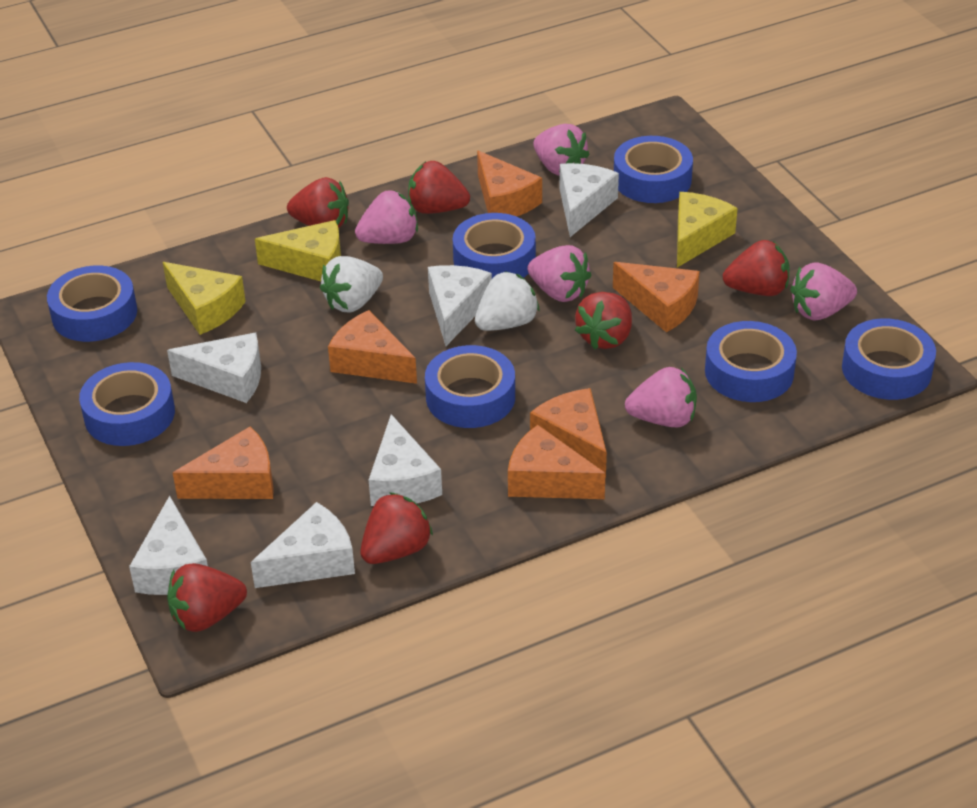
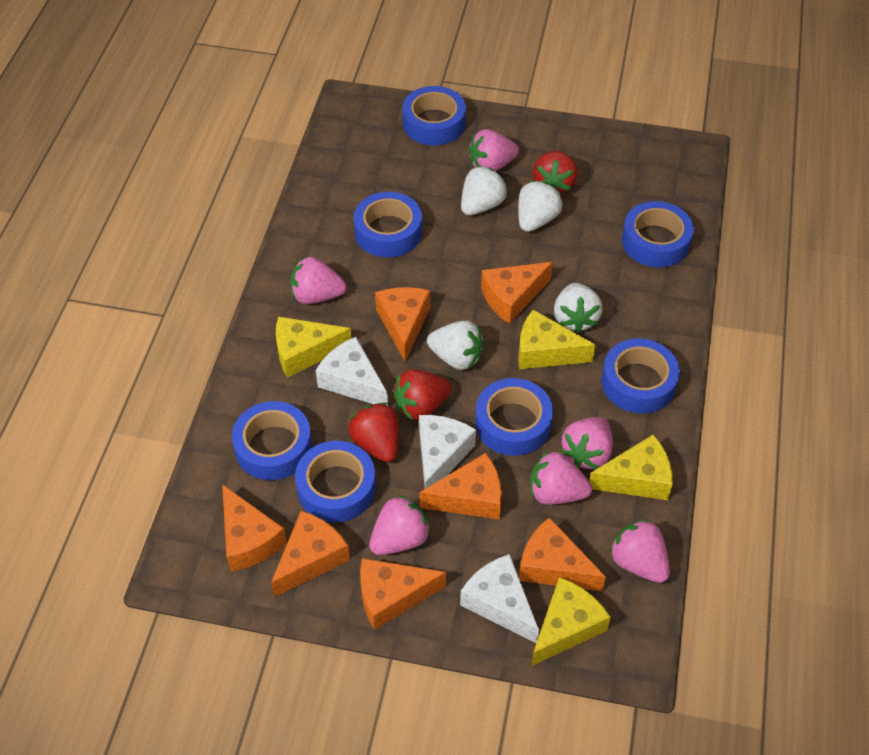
orange cheese: [173,427,274,499] [328,310,417,384] [477,151,542,216] [508,425,606,499] [530,388,607,479] [613,262,700,332] = 6 -> [222,484,287,571] [271,511,350,597] [360,558,446,630] [375,287,430,362] [419,453,502,520] [481,262,553,324] [519,517,606,591] = 7
pink strawberry: [355,190,418,244] [527,245,591,302] [533,124,590,176] [625,367,697,427] [790,262,857,320] = 5 -> [291,257,346,304] [369,495,431,555] [469,129,519,171] [531,451,592,505] [560,417,613,469] [609,519,670,583] = 6
red strawberry: [167,563,247,632] [287,177,349,228] [360,492,433,564] [408,161,470,214] [575,292,632,349] [723,240,789,296] = 6 -> [348,402,399,462] [393,369,452,420] [533,151,577,193] = 3
white cheese: [129,496,208,595] [167,333,261,403] [251,502,355,588] [369,414,442,506] [428,265,492,346] [559,163,619,237] = 6 -> [316,337,388,405] [419,415,476,489] [460,554,539,643] = 3
white strawberry: [320,256,383,313] [475,271,540,331] = 2 -> [427,321,484,370] [461,166,508,215] [518,181,563,232] [554,283,603,334] = 4
yellow cheese: [163,262,246,335] [255,220,341,281] [677,192,738,267] = 3 -> [275,316,352,378] [518,310,596,369] [531,577,611,666] [589,434,673,500] = 4

